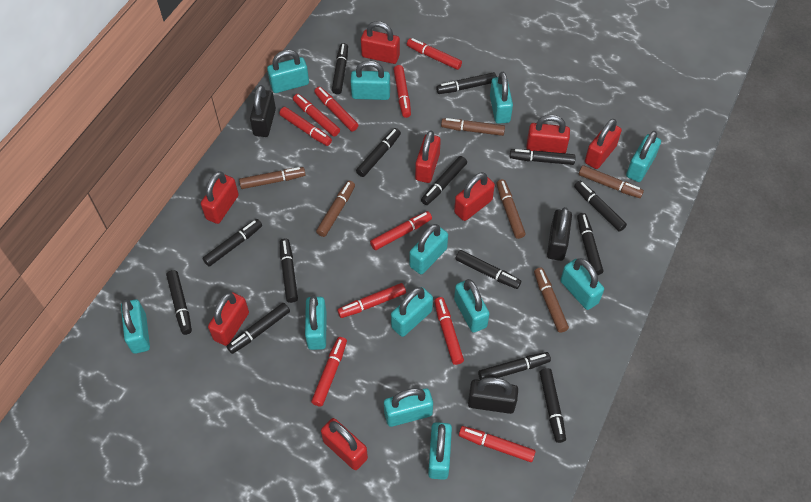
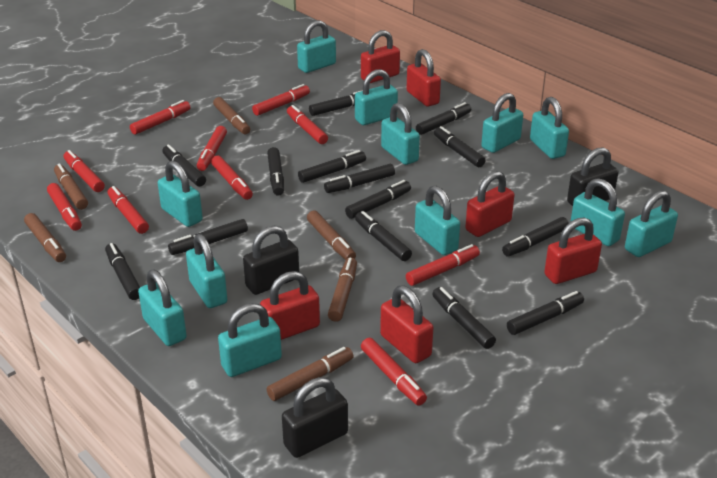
red padlock: [201,171,239,224] [208,292,249,346] [321,418,368,470] [361,21,400,64] [415,130,441,183] [454,172,495,221] [526,115,570,153] [585,119,622,169] = 8 -> [260,271,320,340] [361,30,400,83] [380,285,433,363] [406,49,441,107] [465,171,514,237] [544,217,602,284] = 6

